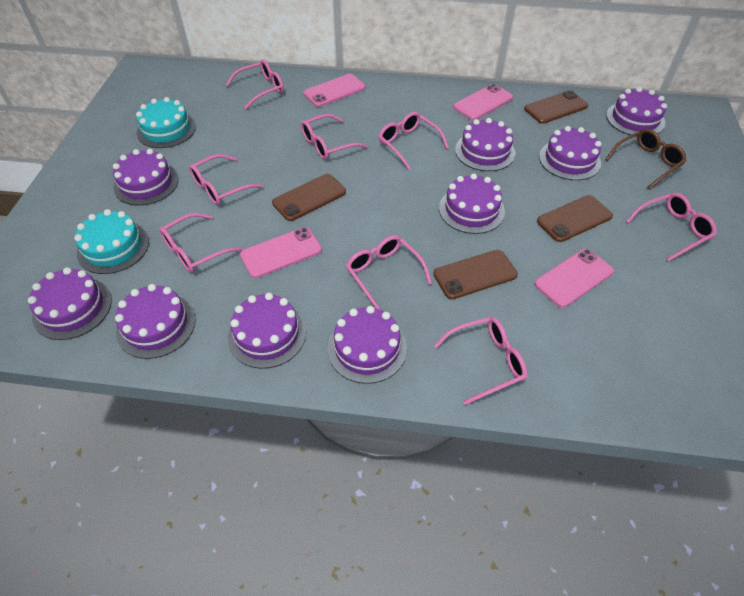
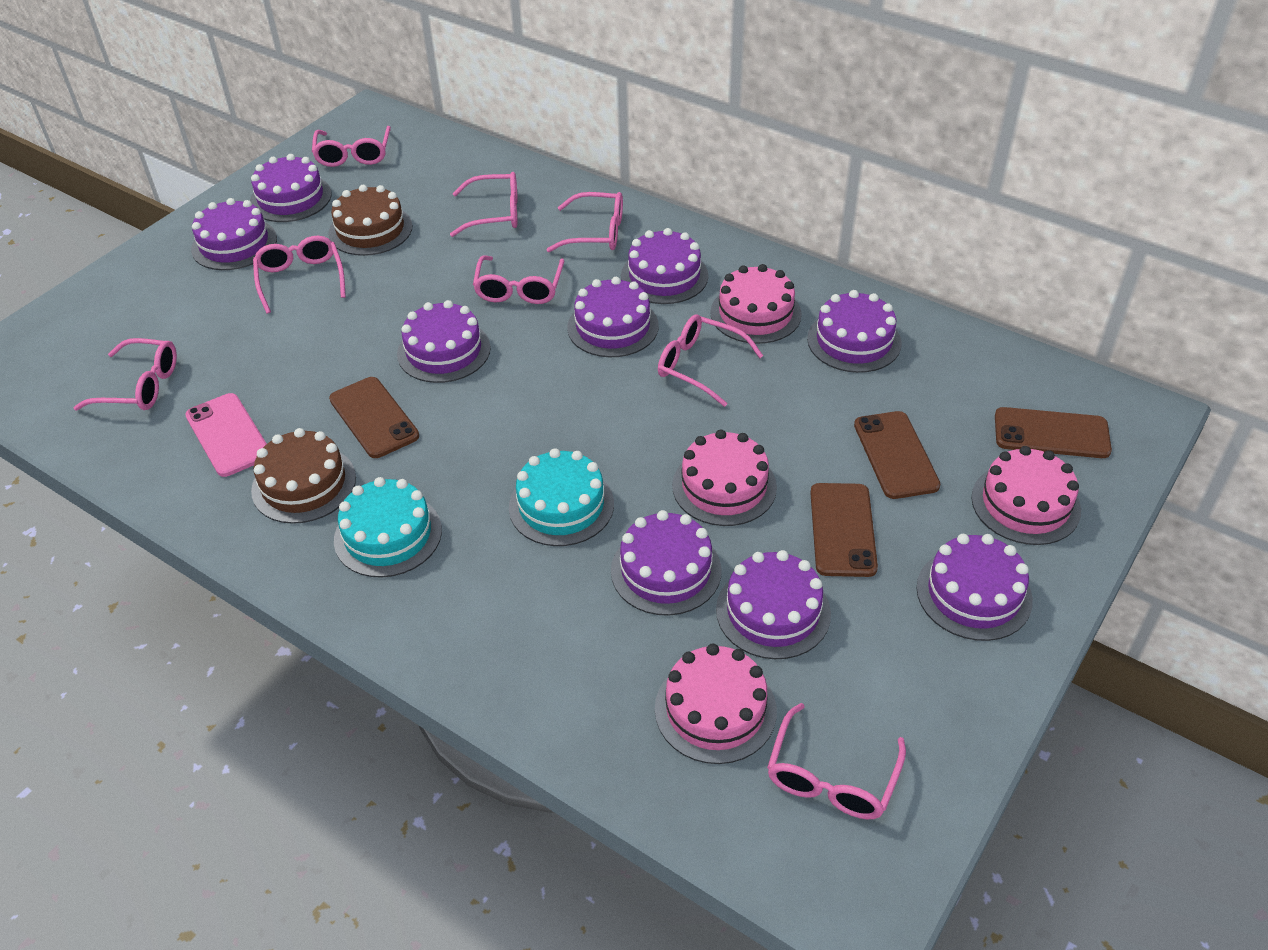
brown cake: none = 0 -> [251,428,356,524] [328,185,412,256] = 2
brown glasses: [605,129,687,189] = 1 -> none = 0
pink cake: none = 0 -> [655,644,777,764] [672,430,777,526] [710,264,802,344] [971,446,1081,545] = 4
pink phone: [240,227,322,278] [303,74,365,107] [453,84,513,120] [534,249,614,308] = 4 -> [185,393,267,477] = 1

